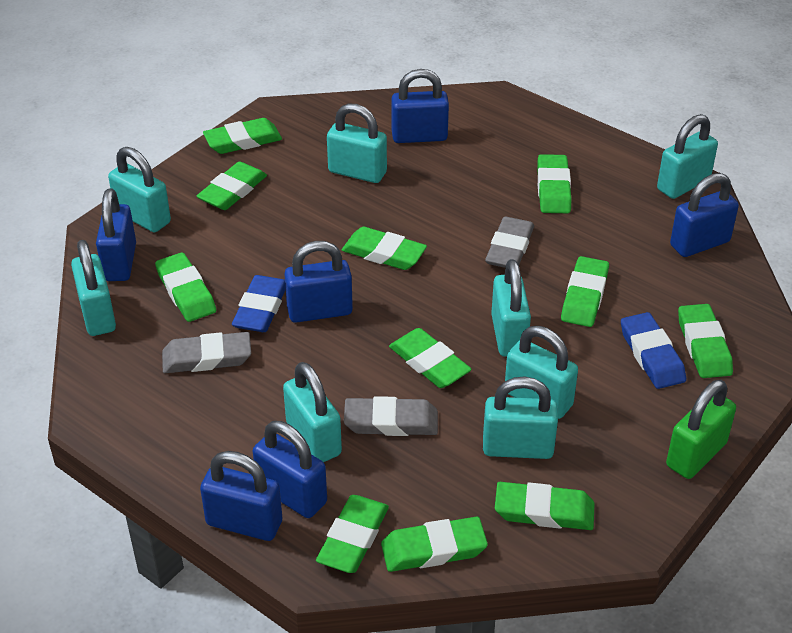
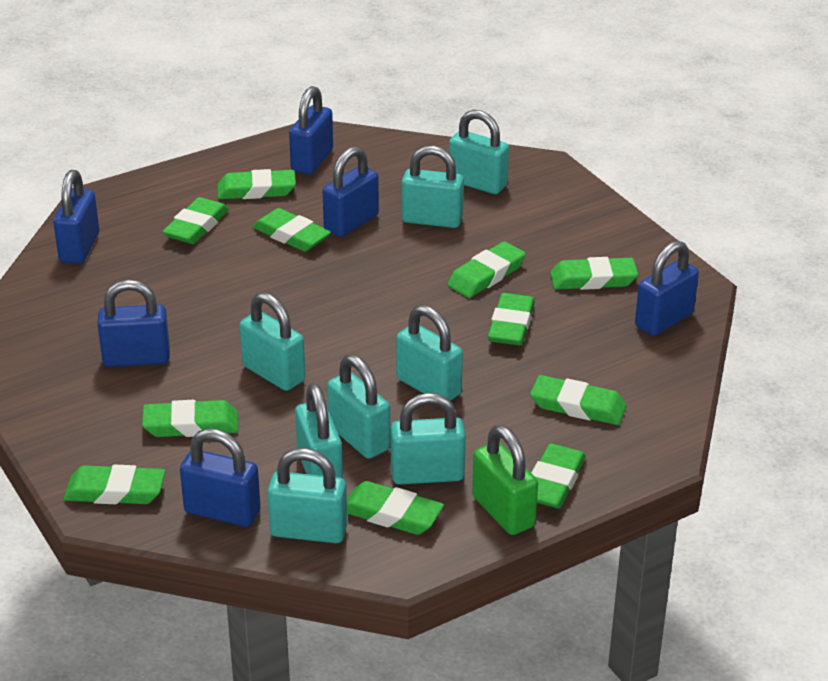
blue eraser: [232,275,286,332] [621,312,686,389] = 2 -> none = 0
grey eraser: [162,332,251,373] [344,396,438,436] [485,217,534,268] = 3 -> none = 0

